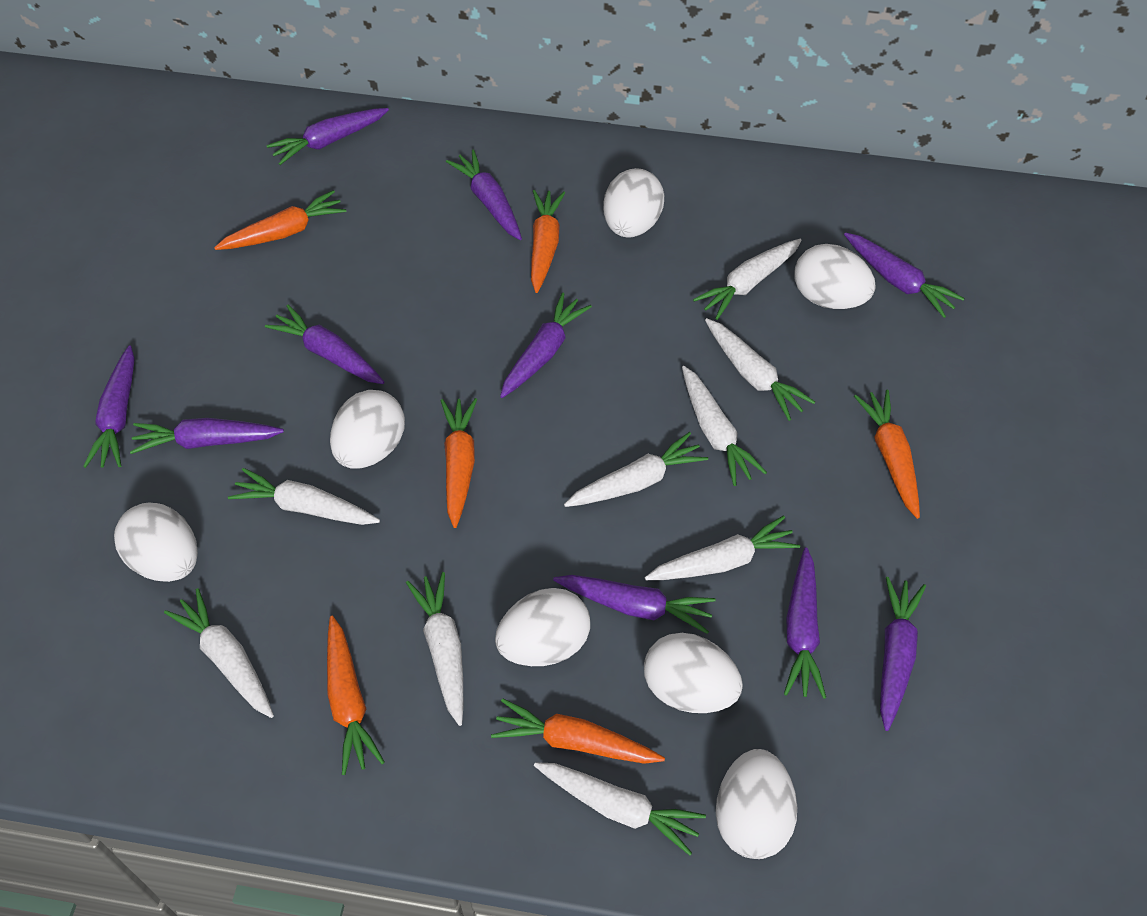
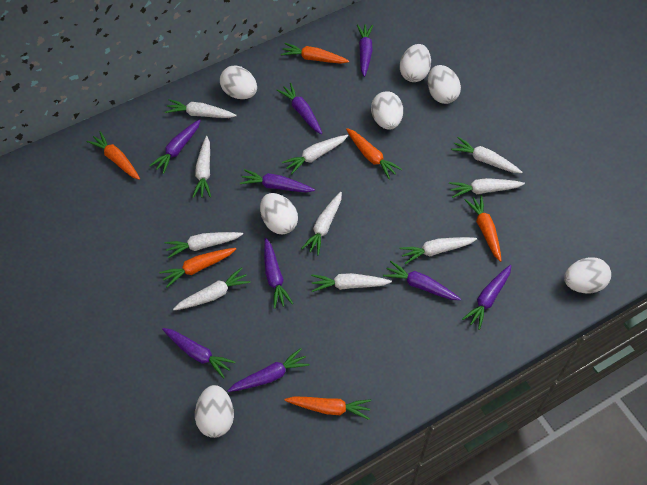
purple carrot: [83,345,135,468] [130,418,284,454] [265,305,385,384] [266,108,389,165] [446,149,522,240] [500,293,592,398] [553,575,716,634] [784,547,826,699] [844,233,965,318] [880,577,926,731] = 10 -> [149,119,201,174] [162,328,235,378] [227,348,310,392] [240,169,315,192] [264,238,293,309] [276,83,322,134] [357,24,373,77] [383,261,461,300] [462,265,512,330] = 9
white carrot: [164,588,274,718] [228,468,380,525] [406,572,463,726] [534,762,706,856] [564,432,708,507] [645,515,800,580] [682,366,767,486] [693,239,802,320] [705,318,815,421] = 9 -> [164,232,243,258] [165,99,237,118] [173,267,251,310] [193,136,211,198] [282,135,348,175] [301,192,342,255] [311,273,392,292] [399,237,477,264] [449,178,525,198] [451,137,522,173] = 10

